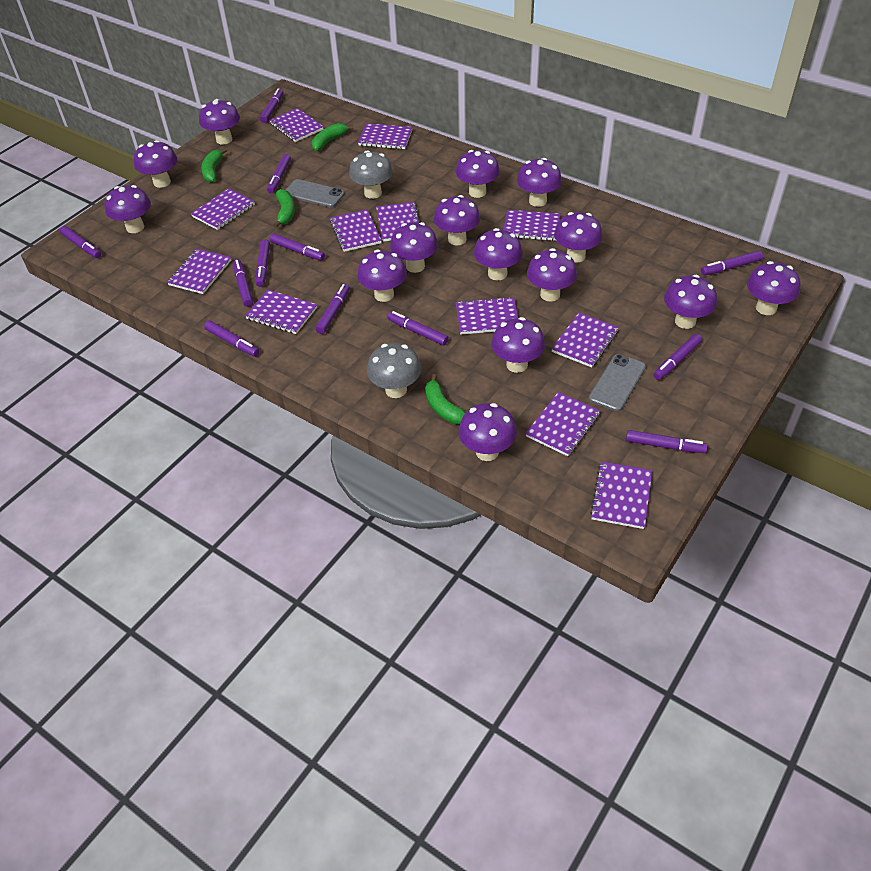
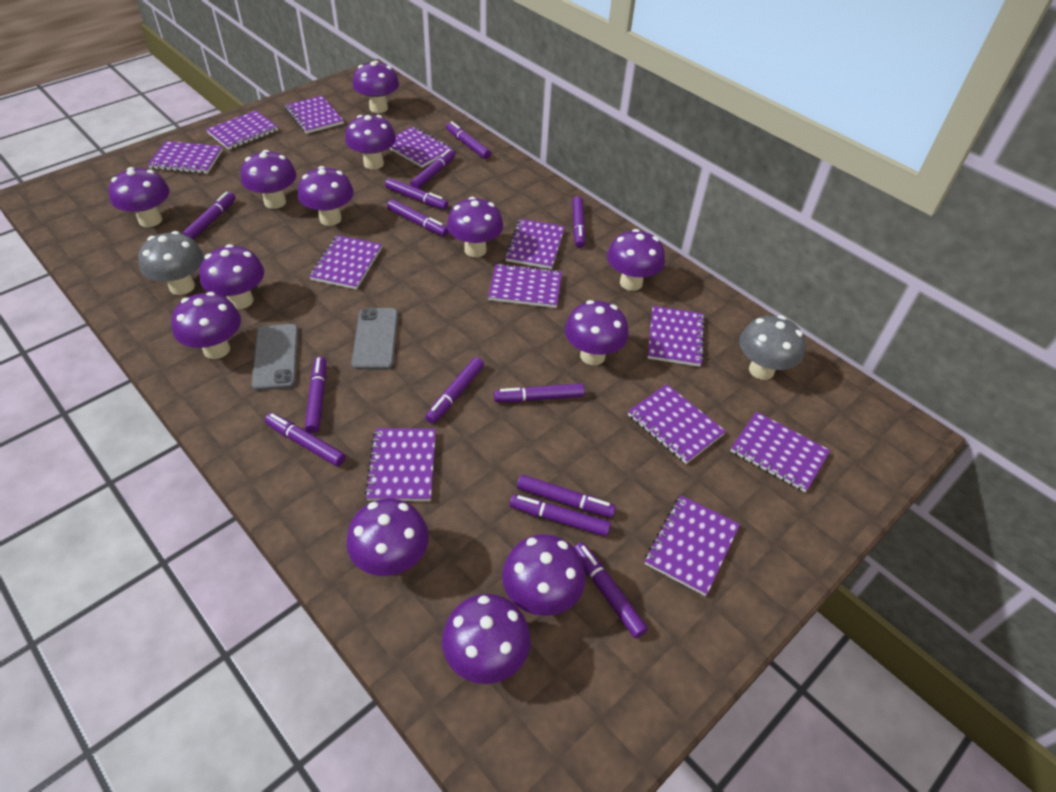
green banana: [201,148,227,183] [274,189,295,228] [312,123,354,151] [425,374,466,424] = 4 -> none = 0
purple marker: [60,226,101,258] [204,321,260,357] [233,260,253,307] [256,239,270,287] [260,88,283,123] [267,154,291,193] [270,233,325,261] [316,284,350,334] [387,311,449,346] [626,430,708,453] [653,334,702,380] [701,251,763,275] = 12 -> [182,192,235,240] [265,413,346,467] [305,356,326,433] [385,178,448,210] [387,199,448,236] [410,149,455,189] [425,357,484,424] [446,121,491,159] [494,383,585,402] [510,494,611,537] [517,475,616,518] [572,196,586,248] [574,542,648,638] = 13
purple mushroom: [105,185,151,233] [134,140,177,188] [199,99,240,145] [357,250,407,302] [390,222,438,273] [434,195,480,245] [456,150,500,198] [458,403,517,461] [474,228,523,280] [491,317,545,373] [517,158,562,207] [527,248,577,302] [554,212,602,263] [664,275,717,329] [747,261,800,315] = 15 -> [109,167,170,227] [171,292,241,359] [199,244,264,309] [241,150,296,209] [298,166,354,226] [345,115,396,170] [346,499,429,576] [353,61,399,113] [442,594,531,684] [447,197,503,257] [502,534,586,616] [565,300,629,365] [607,229,665,291] = 13

